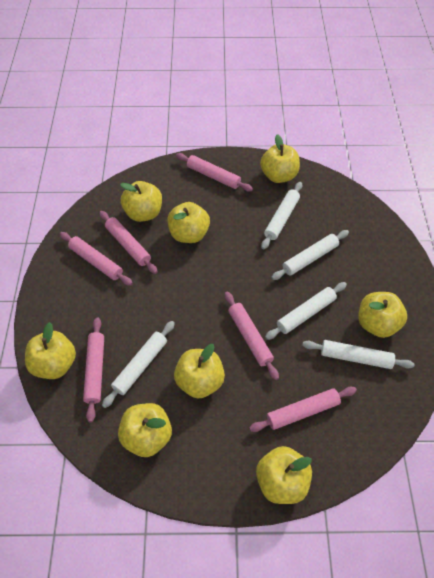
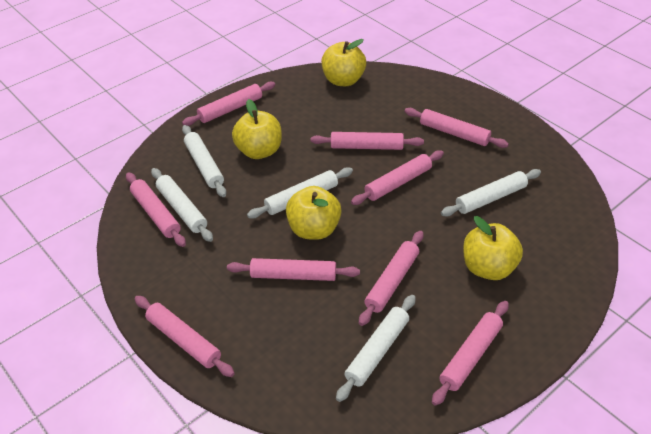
pink rolling pin: [60,232,133,286] [83,317,104,422] [99,211,158,274] [176,153,253,192] [224,292,279,380] [249,387,357,432] = 6 -> [126,172,186,247] [135,296,235,377] [182,82,275,126] [227,258,360,281] [311,132,424,150] [351,150,444,205] [359,231,424,326] [404,108,509,148] [432,301,509,406] = 9
yellow apple: [25,322,76,379] [118,403,172,457] [120,181,162,222] [167,202,210,243] [174,344,225,399] [256,446,312,504] [260,134,300,183] [358,292,407,338] = 8 -> [232,99,282,159] [286,186,341,240] [321,39,366,86] [463,216,523,280] = 4

